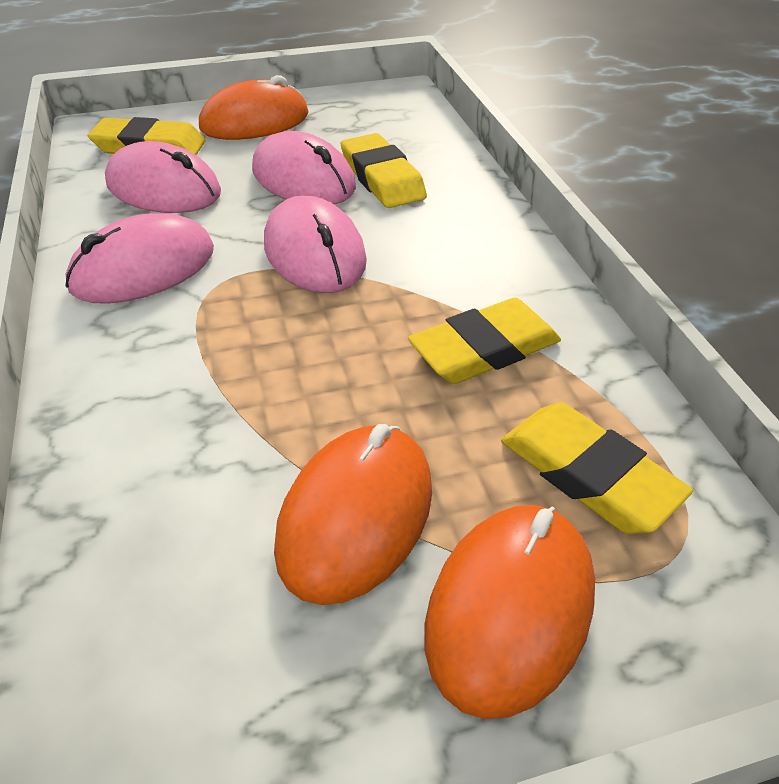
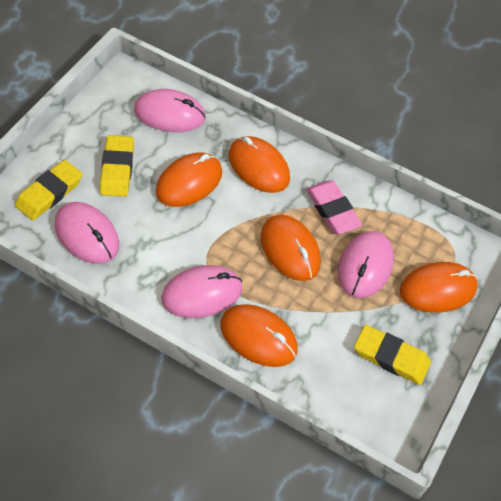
orange mouse: [199,75,309,140] [274,424,432,605] [424,505,595,719] = 3 -> [156,153,222,207] [220,304,298,367] [229,136,290,193] [261,215,321,281] [400,262,478,313] = 5
pink eraser: none = 0 -> [306,181,362,234] = 1
yellow eraser: [88,117,206,155] [341,133,427,208] [408,298,561,384] [501,402,693,534] = 4 -> [15,160,82,221] [100,135,134,197] [354,325,431,385] = 3

